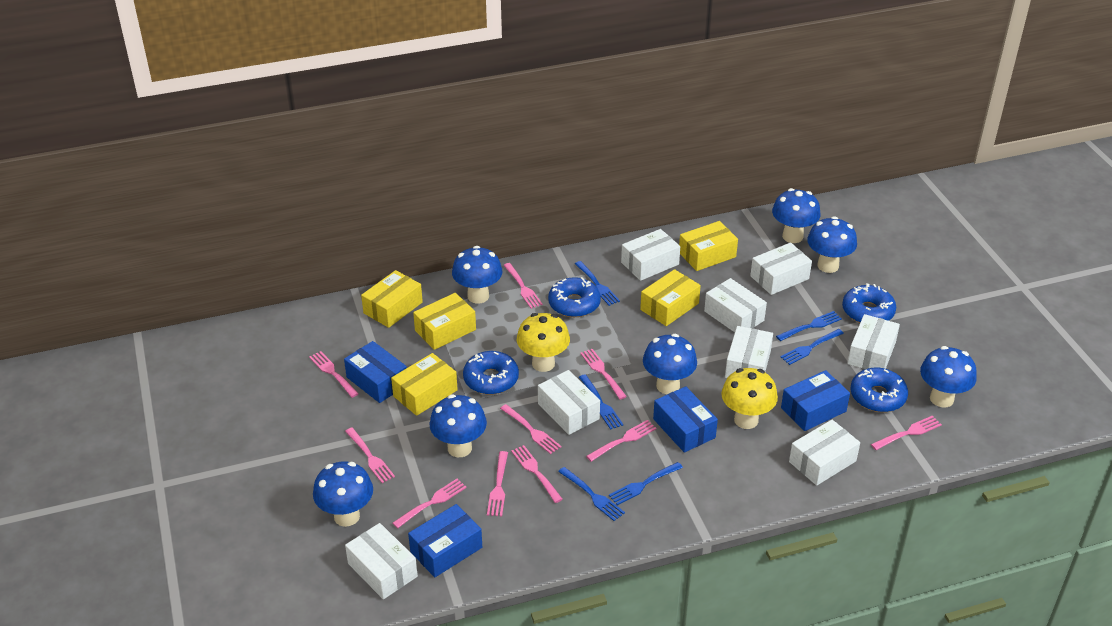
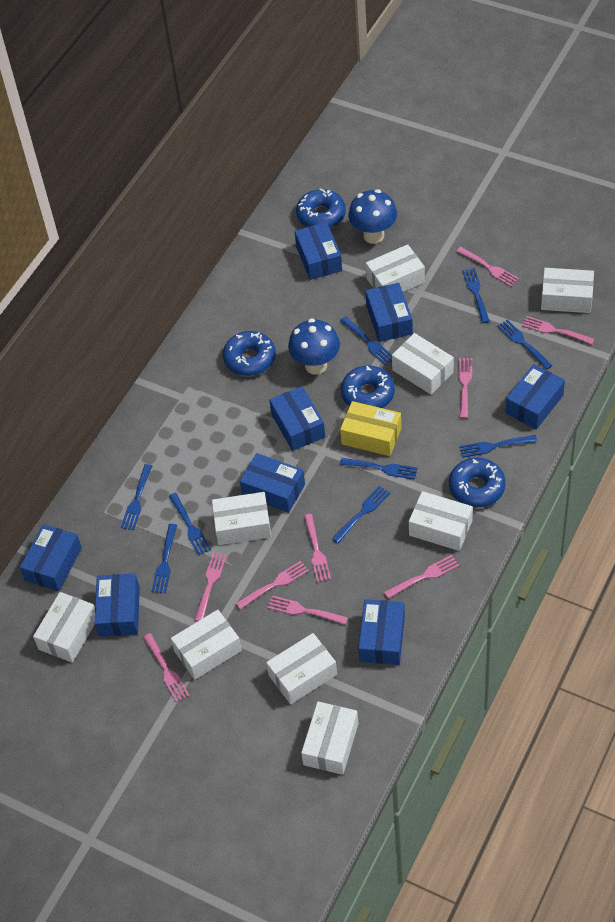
blue box: [344,341,407,403] [408,504,482,577] [653,386,718,453] [781,370,850,431] = 4 -> [20,524,82,591] [94,574,140,637] [240,453,305,513] [269,386,325,451] [294,222,342,280] [358,599,405,665] [365,283,413,342] [505,364,565,429] = 8
blue fork: [558,467,625,521] [575,261,620,306] [579,374,623,430] [609,462,683,505] [776,311,842,341] [781,329,844,365] = 6 -> [121,464,152,530] [151,524,177,593] [169,493,211,555] [332,486,390,543] [340,316,392,365] [340,458,417,480] [459,435,537,458] [462,268,490,323] [497,319,553,370] = 9
blue mushroom: [313,462,373,527] [430,394,487,457] [452,246,502,304] [643,334,697,394] [772,188,821,243] [807,216,857,273] [920,346,977,407] = 7 -> [288,319,340,375] [348,189,397,244] = 2
pink fork: [309,351,359,398] [345,428,395,483] [393,479,467,528] [487,451,508,516] [500,404,561,454] [503,263,543,309] [511,445,563,503] [580,349,627,400] [586,420,657,462] [871,415,942,450] = 10 -> [143,633,190,703] [194,552,227,622] [236,561,309,609] [268,595,348,625] [304,514,331,583] [384,555,459,599] [456,247,519,287] [458,358,473,418] [522,316,595,345] = 9
white box: [345,523,418,599] [538,370,600,435] [621,229,680,281] [704,278,767,332] [725,326,773,378] [750,243,812,295] [789,420,860,486] [847,314,900,369] = 8 -> [33,592,95,662] [171,610,242,680] [212,492,271,545] [266,633,337,704] [301,702,358,775] [366,244,425,292] [392,333,454,395] [409,491,473,551] [541,268,594,313] = 9
yellow box: [361,270,423,328] [391,353,458,416] [413,293,476,350] [640,269,701,326] [679,221,738,271] = 5 -> [340,401,402,456] = 1
yellow mushroom: [517,313,570,372] [721,368,778,429] = 2 -> none = 0

